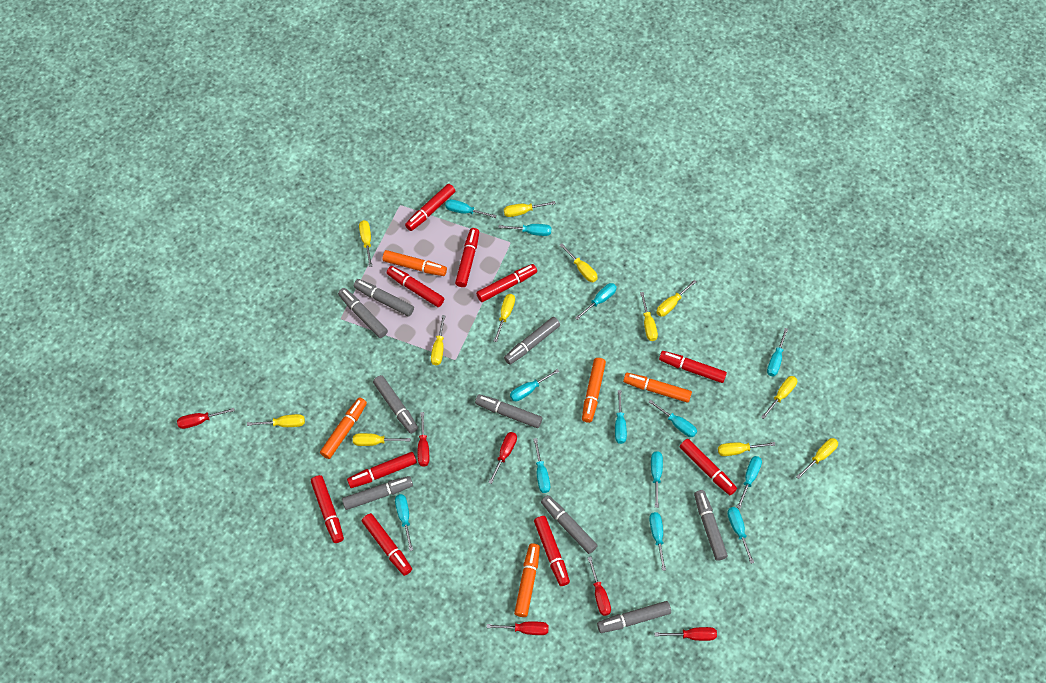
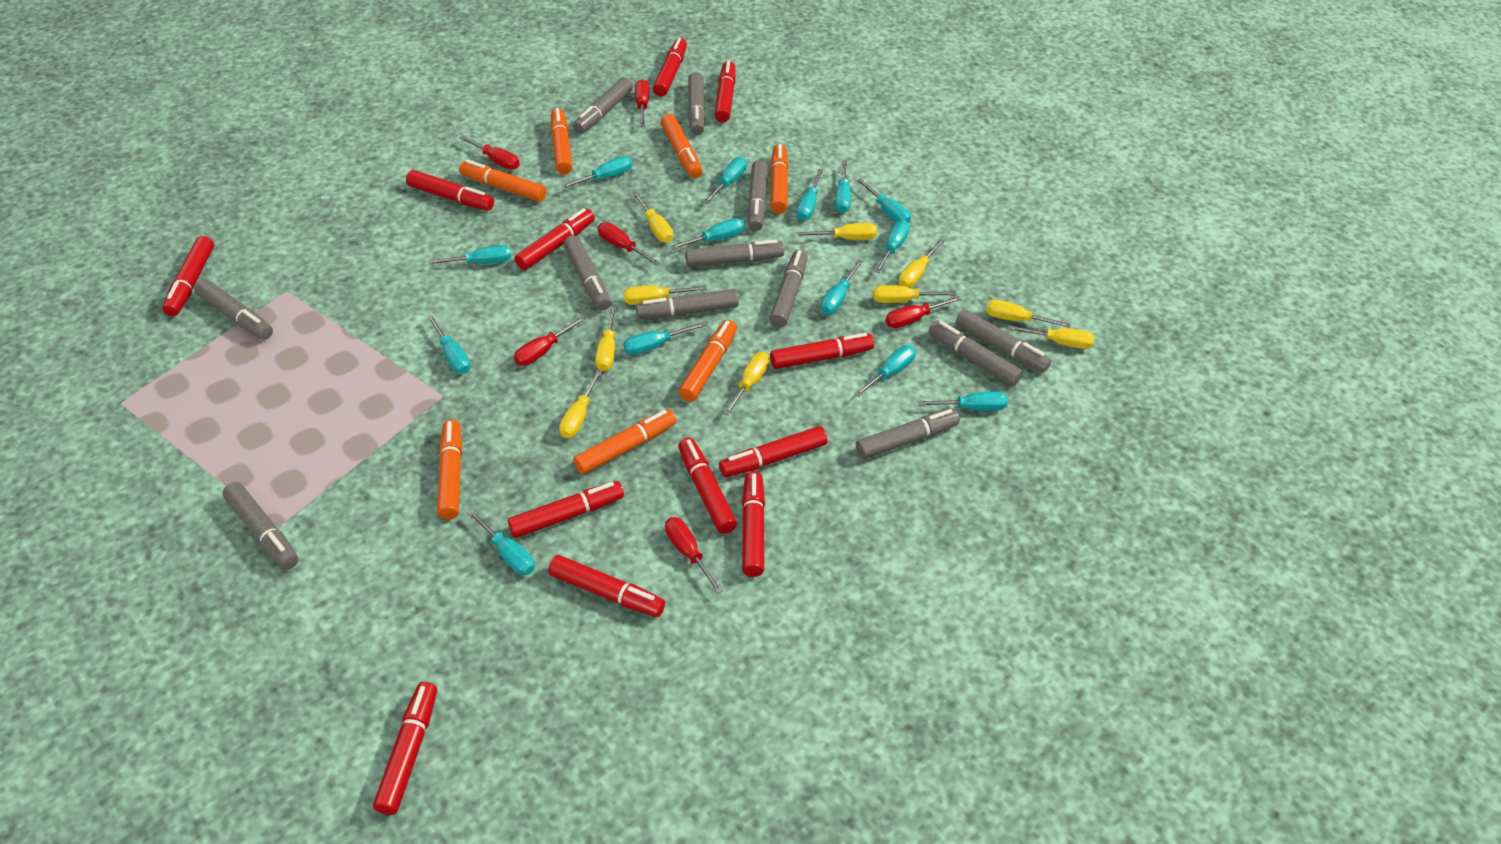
grey marker: [338,288,388,338] [342,476,413,510] [354,279,414,316] [373,375,418,434] [475,394,542,428] [504,317,560,365] [541,495,598,554] [597,601,671,633] [694,490,728,561] = 9 -> [194,279,273,340] [222,482,298,570] [563,235,611,310] [573,77,633,134] [636,289,739,319] [685,240,784,267] [688,72,706,135] [747,160,768,231] [769,250,808,328] [856,409,960,459] [929,320,1023,386] [955,309,1051,373] = 12
orange marker: [320,397,367,459] [382,250,447,276] [514,543,540,617] [582,358,606,423] [623,373,692,403] = 5 -> [437,419,462,519] [459,160,547,202] [551,108,572,175] [573,409,676,475] [661,114,702,178] [678,320,737,402] [770,144,789,214] = 7
red marker: [311,475,344,543] [347,452,417,488] [362,513,412,576] [387,266,444,307] [405,184,455,231] [455,228,479,287] [476,264,537,302] [534,516,570,586] [659,351,727,383] [680,439,737,495] = 10 -> [162,236,214,316] [373,682,437,815] [406,170,494,211] [508,481,624,538] [515,208,595,270] [548,555,665,617] [653,38,687,97] [678,437,737,534] [714,60,735,122] [719,426,827,477] [742,471,765,577] [770,333,874,369] = 12
turquoise screwdriver: [395,494,413,551] [445,199,497,218] [499,224,551,236] [510,369,560,401] [533,438,550,493] [575,283,617,320] [615,390,627,444] [649,400,697,437] [649,512,666,571] [651,451,663,508] [727,507,754,564] [737,456,762,509] [767,328,788,376] = 13 -> [427,315,471,374] [428,245,512,264] [467,509,535,575] [562,156,632,189] [623,322,706,355] [670,218,744,250] [704,157,747,204] [797,169,823,221] [821,260,863,314] [835,160,851,213] [854,345,916,397] [857,178,911,223] [875,220,910,273] [918,391,1008,411] = 14
yellow screwdriver: [247,414,305,427] [353,433,411,446] [359,220,372,267] [431,315,446,365] [494,294,515,342] [504,201,556,217] [560,243,598,282] [640,292,658,341] [656,280,697,317] [718,442,776,456] [761,376,797,419] [796,438,838,479] = 12 -> [559,370,602,438] [595,306,617,371] [623,285,707,305] [633,192,673,243] [724,352,770,416] [798,223,877,240] [873,285,956,303] [899,239,945,288] [986,299,1071,328] [1008,325,1094,349] = 10

